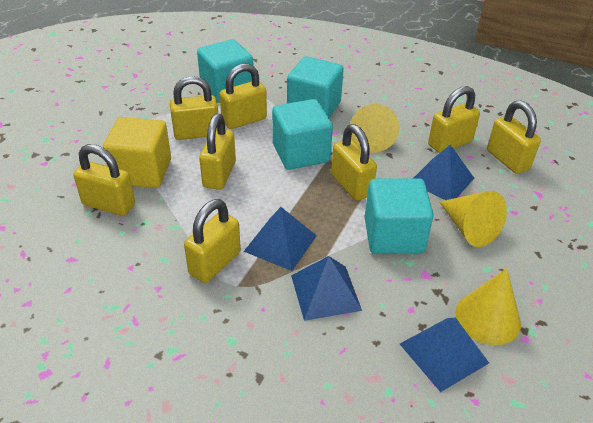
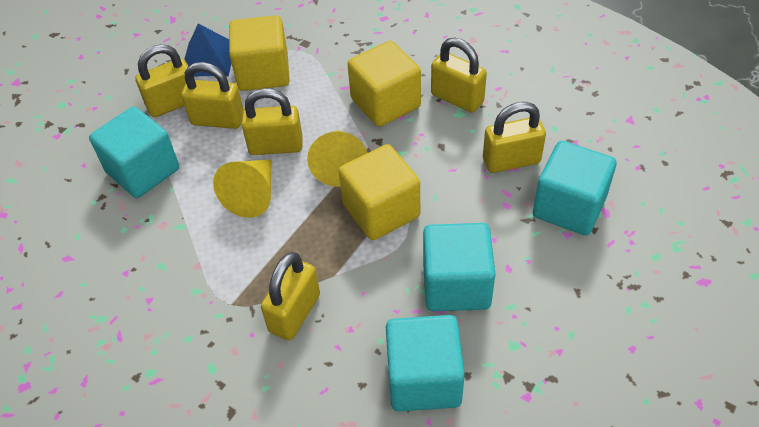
blue pyramid: [243,207,317,271] [291,256,362,321] [400,318,489,392] [414,145,474,200] = 4 -> [184,24,231,76] = 1
yellow cone: [350,104,400,153] [440,191,507,247] [455,268,521,345] = 3 -> [213,160,271,218] [307,130,368,187] = 2
yellow cube: [103,117,171,188] = 1 -> [229,15,290,91] [339,144,420,240] [347,41,421,127] = 3
yellow padlock: [73,144,135,216] [170,76,218,140] [184,199,241,283] [199,113,236,190] [220,63,267,129] [331,124,377,201] [428,86,480,153] [487,100,541,174] = 8 -> [135,44,188,117] [181,62,244,129] [242,88,303,155] [261,252,320,341] [431,38,487,113] [483,102,546,173] = 6

